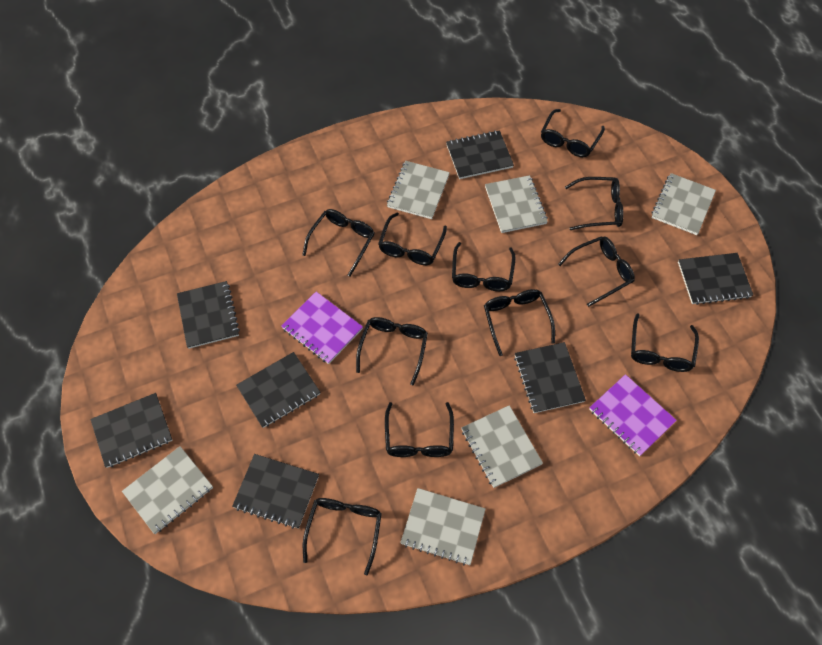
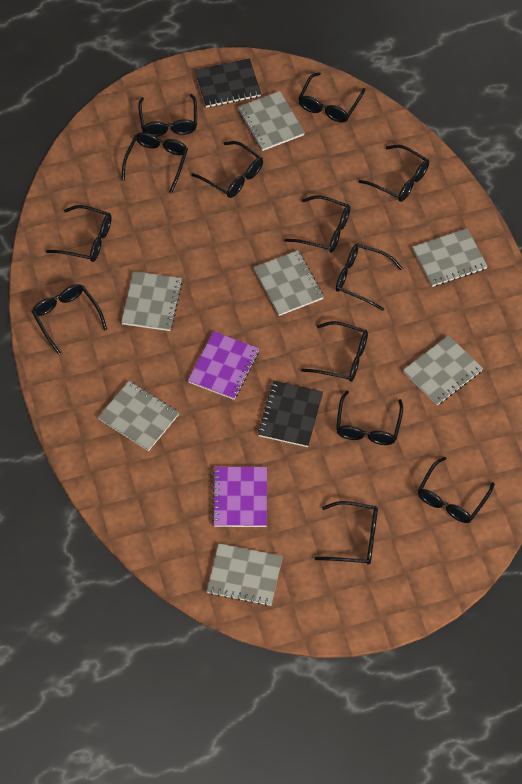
black glasses: [302,209,375,277] [303,498,382,576] [356,317,428,385] [378,213,447,265] [385,402,454,457] [452,242,516,291] [484,289,555,356] [541,109,605,157] [558,236,635,307] [565,177,624,230] [631,313,699,372] = 11 -> [32,284,107,355] [46,205,112,262] [121,132,188,193] [138,94,197,137] [191,141,263,198] [284,195,350,253] [298,72,365,122] [301,321,368,382] [314,501,378,565] [336,244,403,311] [336,391,403,445] [358,145,429,202] [418,457,495,523] = 13
black notebook: [90,393,173,468] [177,281,240,349] [232,454,319,529] [236,352,321,428] [446,130,514,179] [514,342,586,413] [678,253,753,305] = 7 -> [195,58,261,108] [258,381,323,447] = 2
grey notebook: [122,446,213,534] [387,161,450,219] [400,488,486,566] [461,405,543,488] [485,175,548,233] [651,173,716,235] = 6 -> [98,381,179,451] [121,271,183,331] [207,543,283,606] [238,91,305,151] [253,250,324,316] [403,335,483,405] [413,228,488,287] = 7

